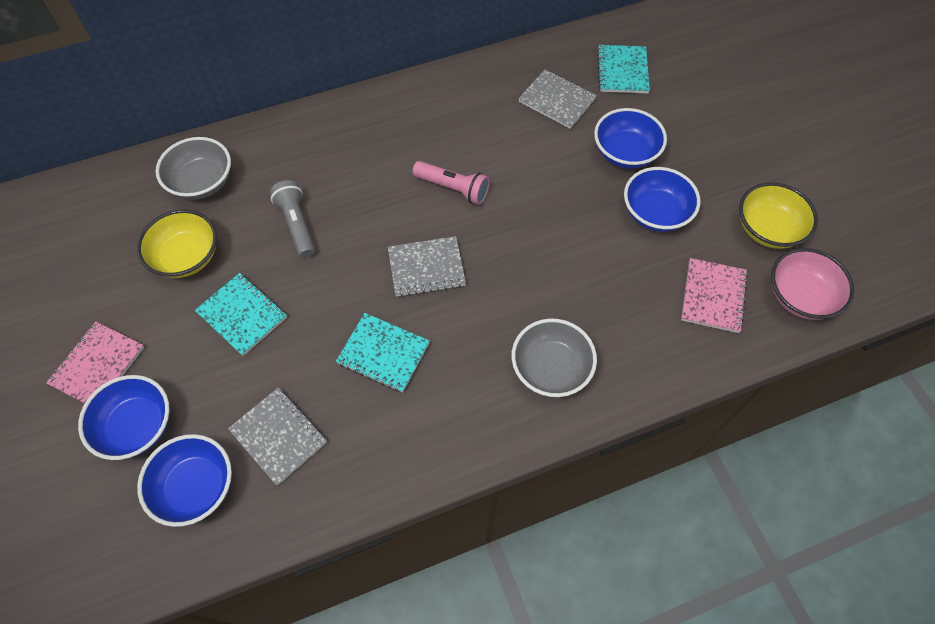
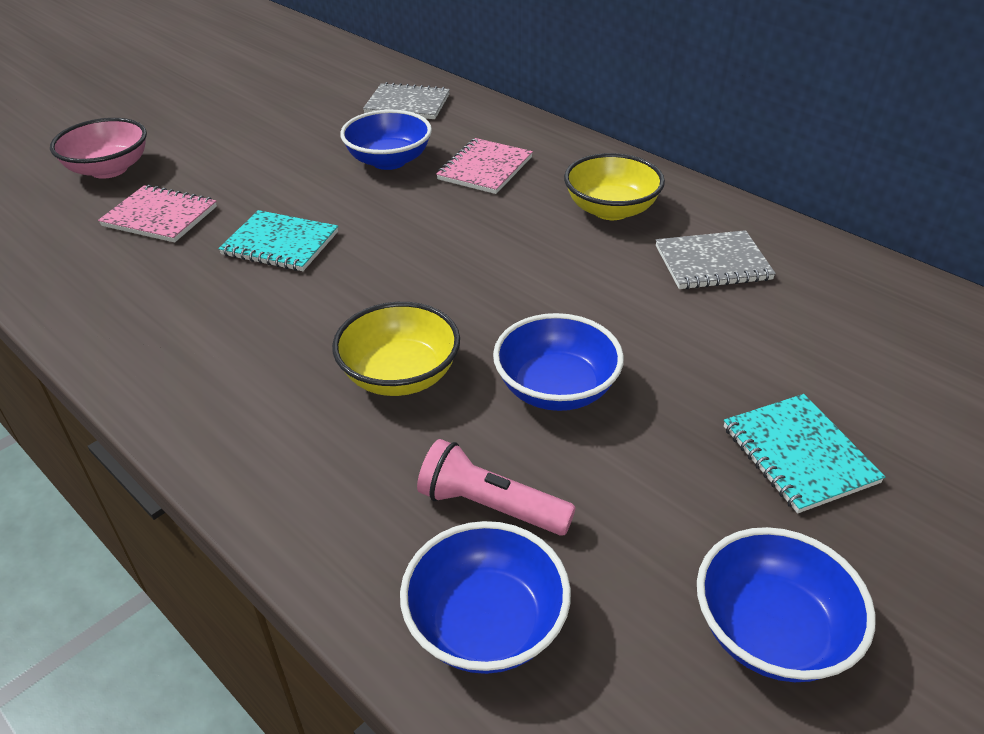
grey bowl: [156,137,231,200] [511,318,597,397] = 2 -> none = 0
grey flashlight: [270,180,315,258] = 1 -> none = 0
grey notebook: [228,388,327,485] [388,236,466,297] [518,69,597,129] = 3 -> [363,82,450,119] [656,230,776,289] = 2
turquoise notebook: [195,273,287,356] [336,313,430,392] [597,45,650,94] = 3 -> [218,210,338,271] [724,394,885,513] = 2

